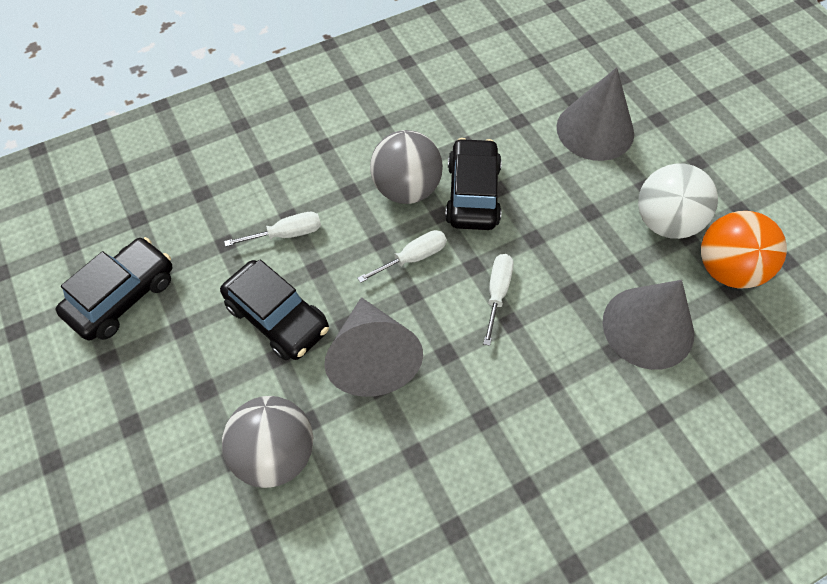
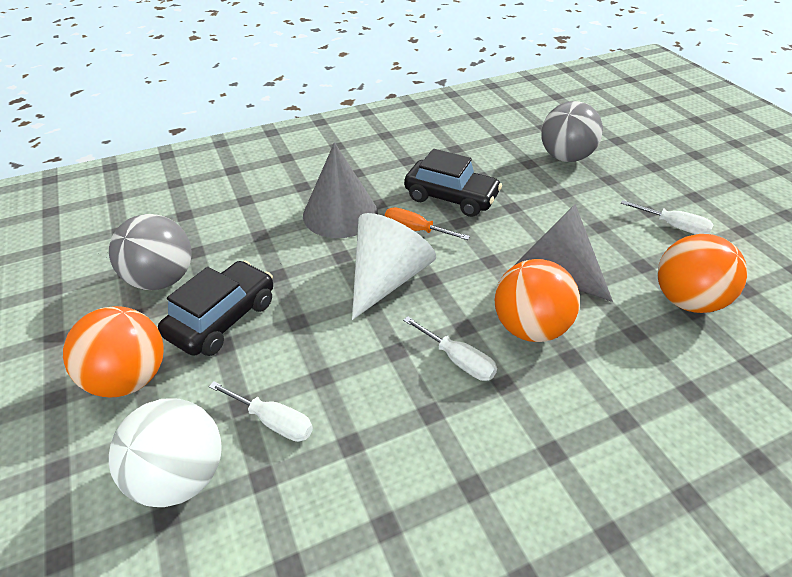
black car: [56,237,173,340] [220,259,329,360] [445,138,502,230] = 3 -> [158,261,273,356] [404,149,502,217] = 2
grey cone: [324,297,423,397] [557,67,634,161] [603,280,694,370] = 3 -> [303,142,378,238] [515,204,613,302] = 2
orange ball: [701,211,787,288] = 1 -> [63,306,164,397] [495,259,580,342] [658,234,748,313] = 3
orange screwdriver: none = 0 -> [385,207,470,240] = 1
white cone: none = 0 -> [352,213,436,320] = 1

